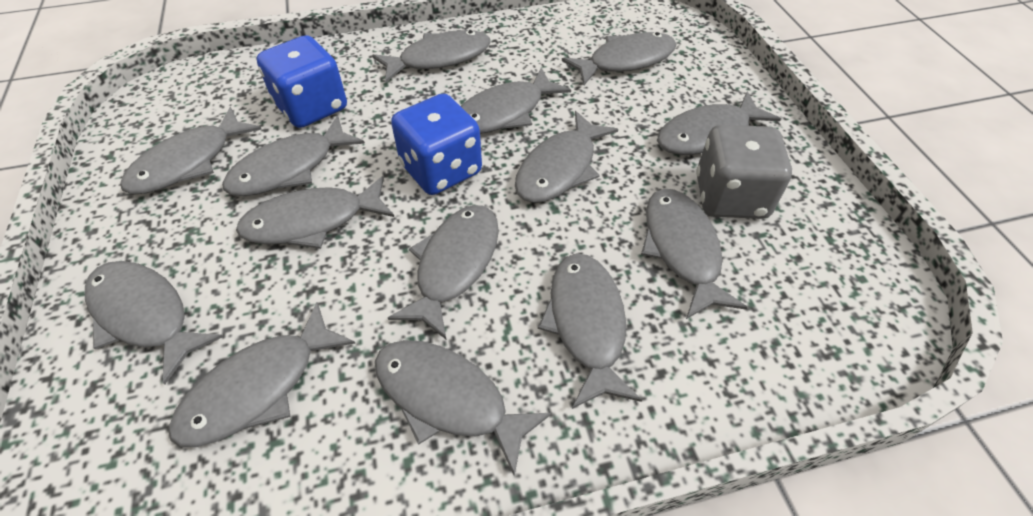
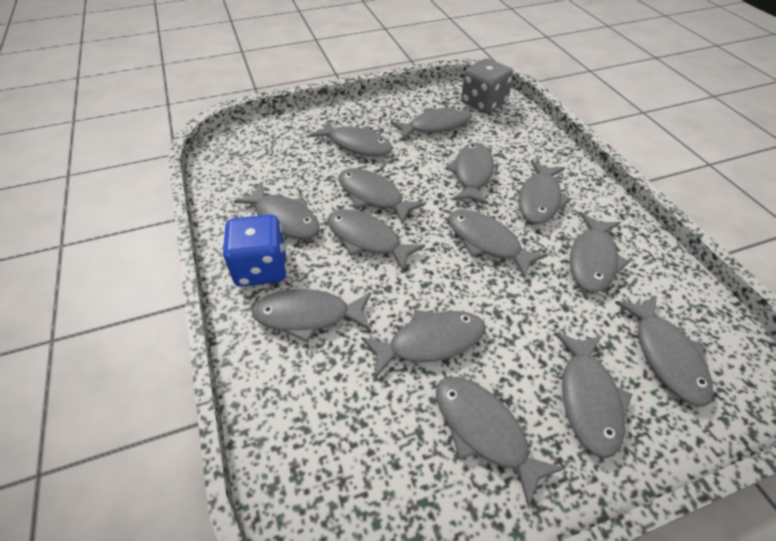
blue dice: [257,35,347,128] [391,94,482,195] = 2 -> [223,215,287,287] = 1

